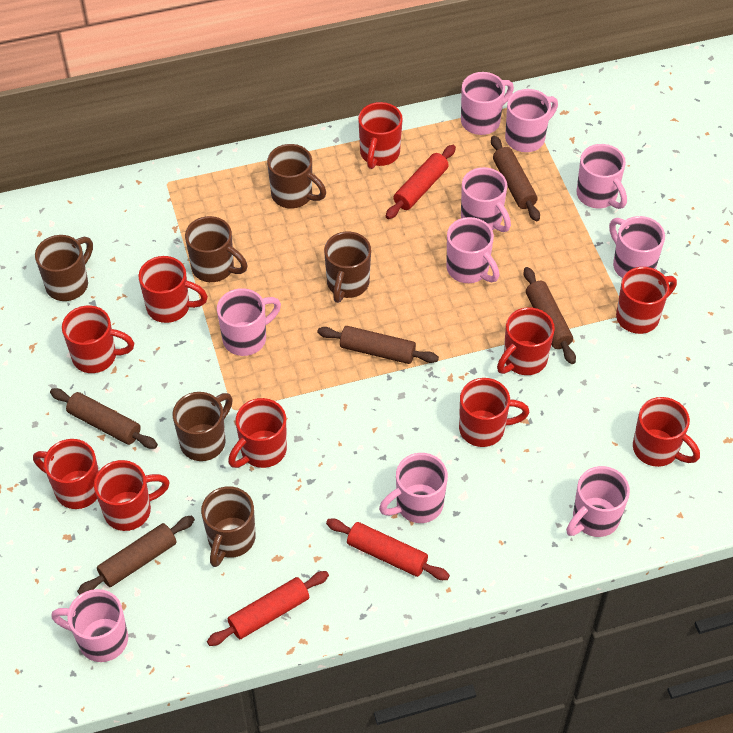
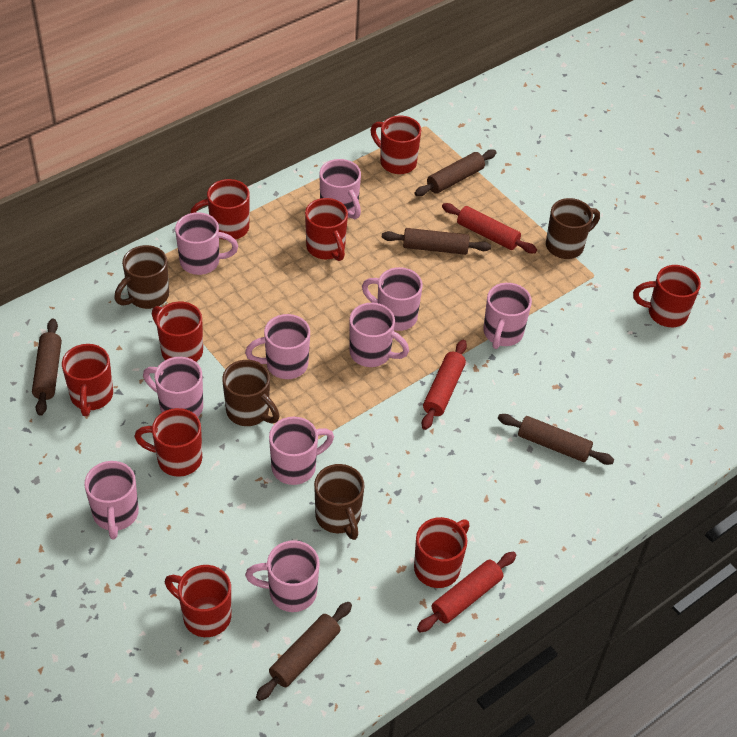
brown mug: [35,235,93,301] [173,392,233,461] [185,216,248,282] [201,486,255,567] [267,144,326,208] [324,231,371,303] = 6 -> [114,245,169,309] [222,360,279,426] [314,464,364,540] [546,198,600,259] = 4
red mug: [33,439,99,509] [62,305,134,373] [94,460,170,531] [138,256,208,323] [228,398,287,468] [358,102,403,169] [459,378,530,447] [497,307,555,375] [616,267,677,334] [633,397,700,467] = 10 -> [62,344,113,416] [134,408,202,477] [152,302,203,362] [165,565,231,637] [190,179,250,240] [305,198,348,261] [370,116,421,174] [414,517,470,588] [633,265,701,327] = 9

